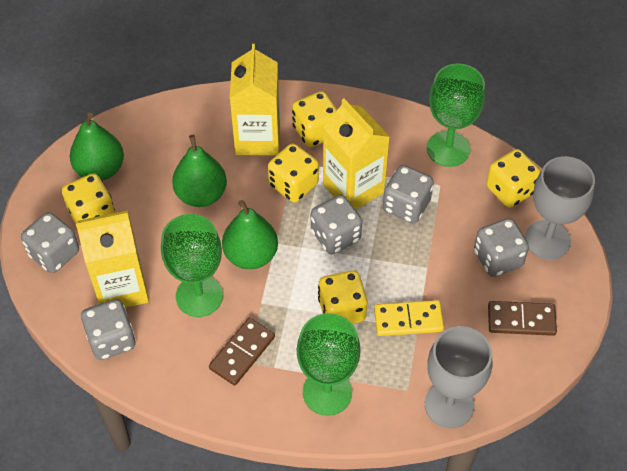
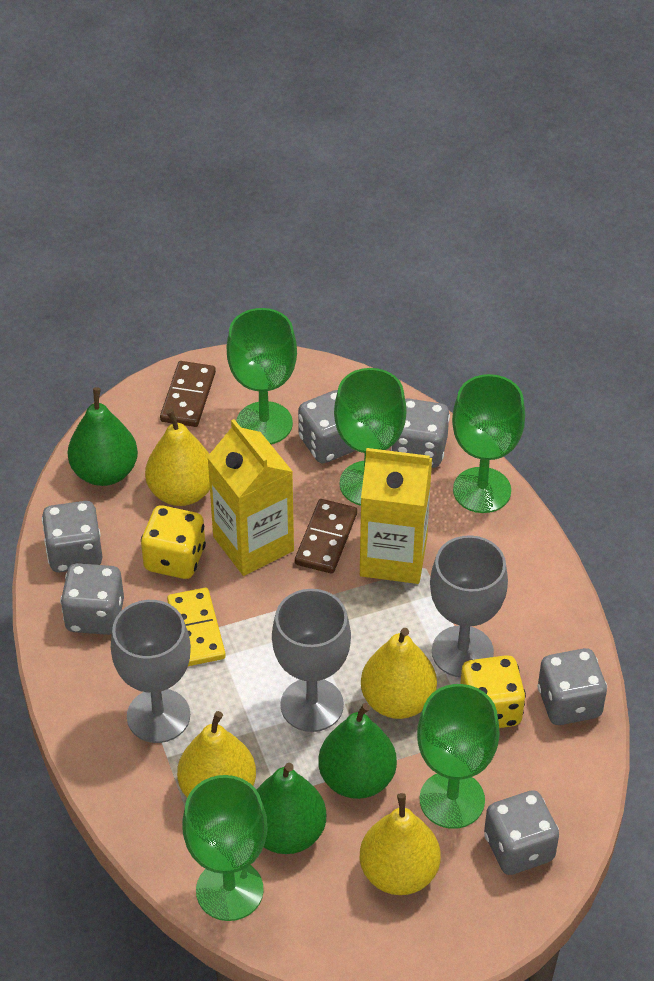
green goblet: [161,214,223,317] [297,313,360,416] [427,63,485,167] = 3 -> [182,775,267,921] [227,308,297,444] [334,368,407,506] [417,684,500,829] [452,374,525,513] = 5
grey dice: [21,212,79,273] [81,299,136,360] [311,195,362,254] [383,165,434,223] [474,218,529,277] = 5 -> [42,501,103,572] [60,563,124,635] [298,390,356,464] [391,398,450,468] [484,790,559,875] [538,648,607,725] = 6
grey goblet: [425,326,493,428] [525,156,595,260] = 2 -> [111,600,191,743] [272,589,351,732] [430,535,508,678] = 3
yellow carton: [76,210,149,308] [230,44,280,155] [323,99,390,210] = 3 -> [207,419,294,576] [360,448,432,584] = 2
yellow dice: [62,173,115,224] [268,143,319,202] [292,91,337,147] [318,270,367,324] [486,149,541,208] = 5 -> [141,505,206,579] [460,655,526,728] = 2
yellow pear: none = 0 -> [145,409,210,506] [177,711,256,798] [360,793,440,895] [361,628,437,719] = 4

